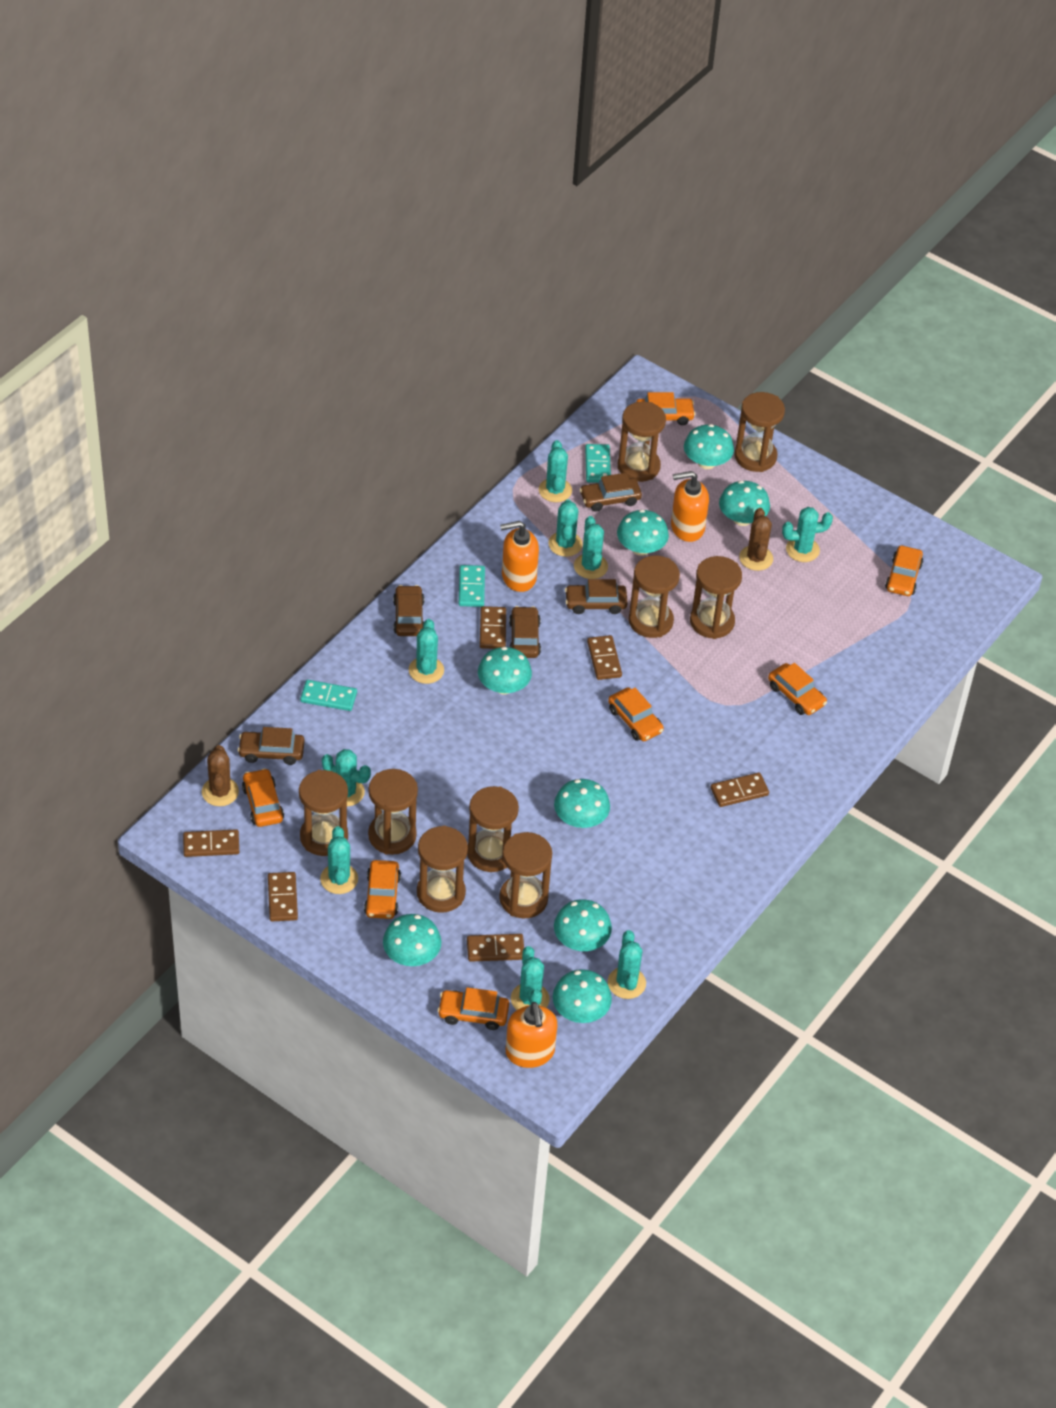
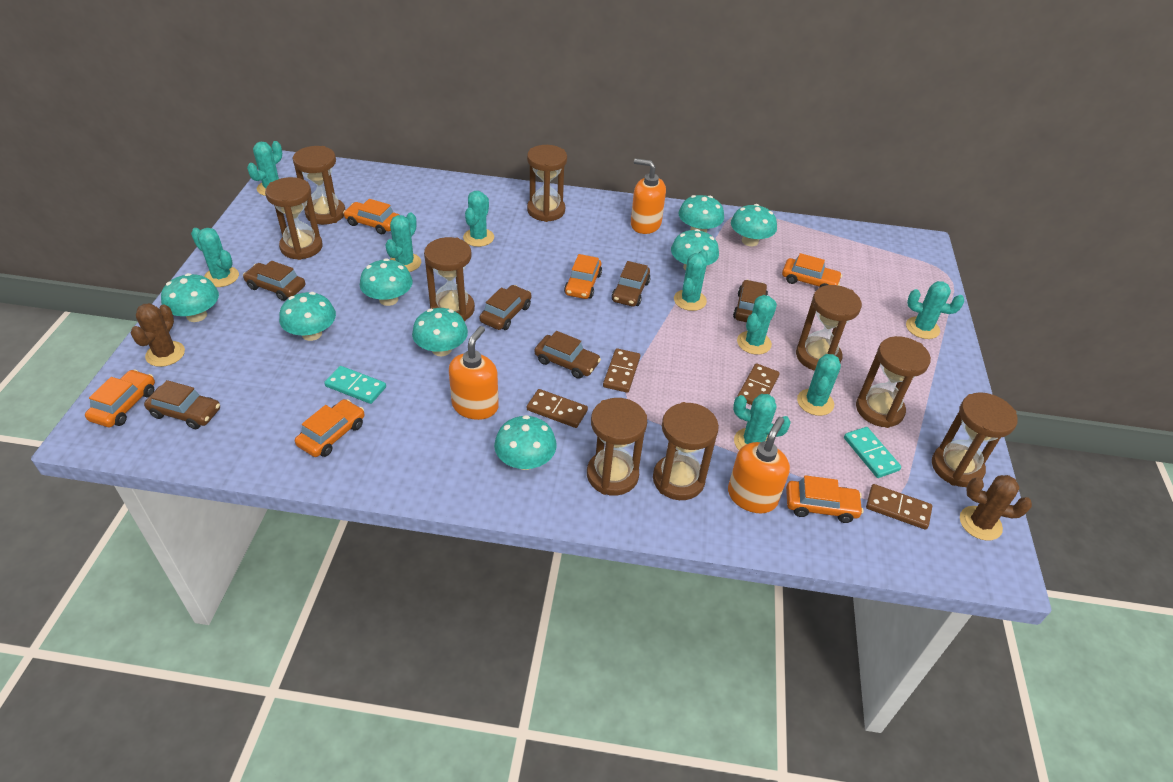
brown car: [238,727,305,765] [393,585,424,636] [509,606,541,658] [565,579,627,614] [579,473,642,512] = 5 -> [144,380,220,429] [243,261,305,301] [479,285,531,330] [535,331,601,379] [612,261,650,306] [733,280,768,322] = 6
brown domino: [183,829,239,857] [268,872,298,921] [467,934,524,962] [480,606,506,649] [587,635,622,680] [710,772,769,807] = 6 -> [527,389,588,428] [603,348,640,393] [737,363,780,405] [866,484,932,530] = 4
orange car: [242,768,284,827] [364,860,401,919] [437,987,509,1030] [608,687,664,741] [636,392,695,425] [768,663,827,715] [885,546,923,596] = 7 -> [85,370,155,427] [295,399,365,457] [343,199,399,234] [564,254,602,299] [782,253,842,288] [786,475,863,523] = 6
turquoise domino: [300,680,357,711] [459,565,485,607] [585,444,611,483] = 3 -> [324,366,386,404] [844,427,901,478] = 2

